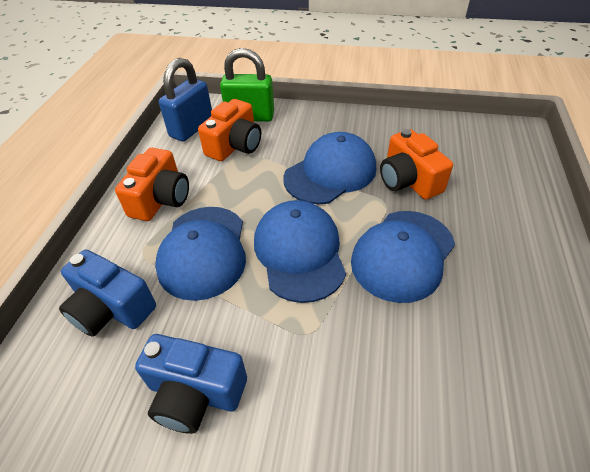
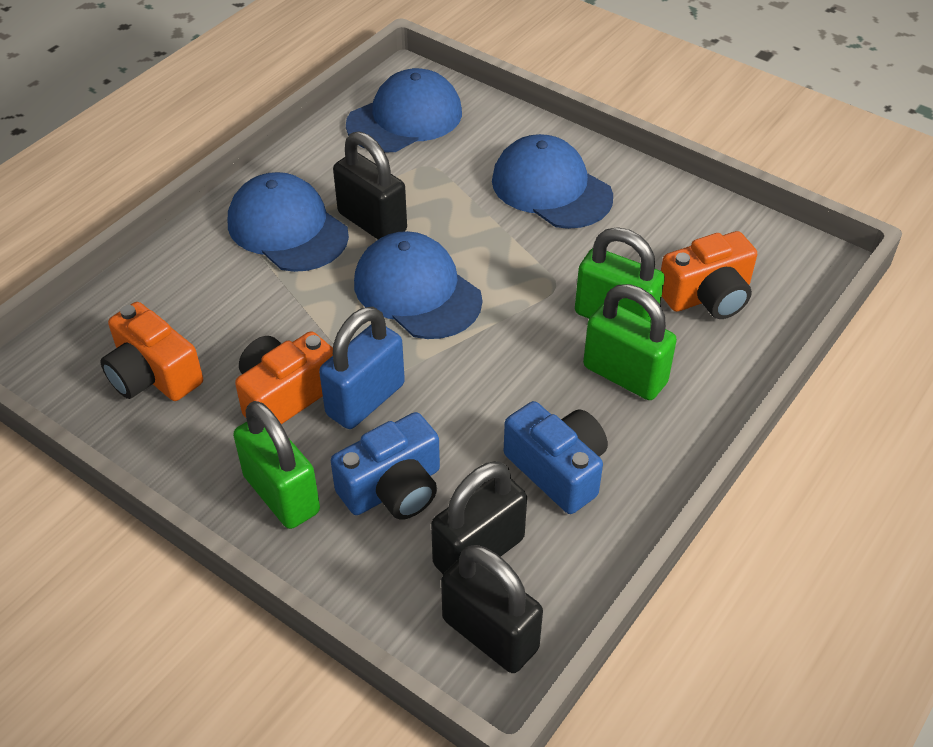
black padlock: none = 0 -> [333,132,407,239] [431,461,527,575] [441,545,543,673] = 3
green padlock: [220,48,274,122] = 1 -> [233,401,320,529] [575,227,665,321] [583,284,677,400] = 3

